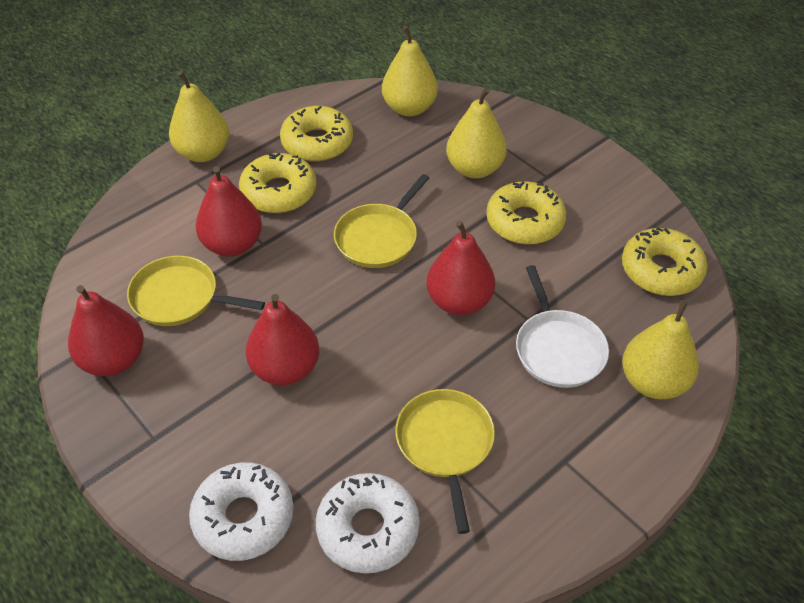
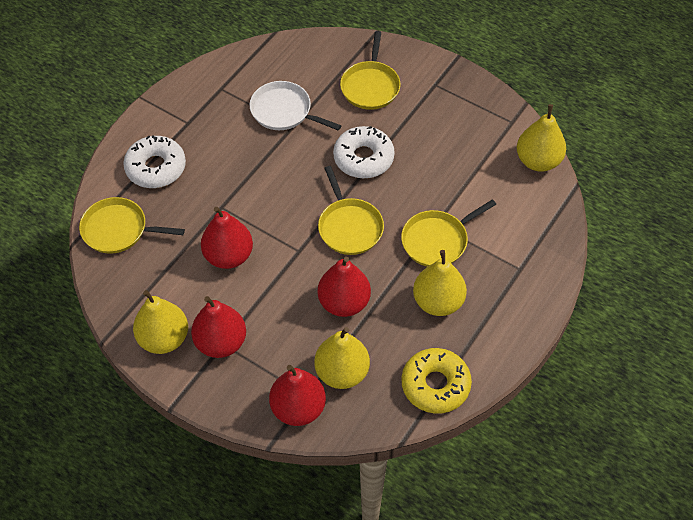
yellow donut: [239,153,316,213] [280,106,353,161] [486,181,566,245] [622,227,708,296] = 4 -> [401,348,472,414] = 1
yellow pan: [127,256,265,326] [334,174,429,268] [395,389,495,534] = 3 -> [79,197,185,254] [318,166,384,255] [340,31,400,110] [401,199,496,267] = 4

